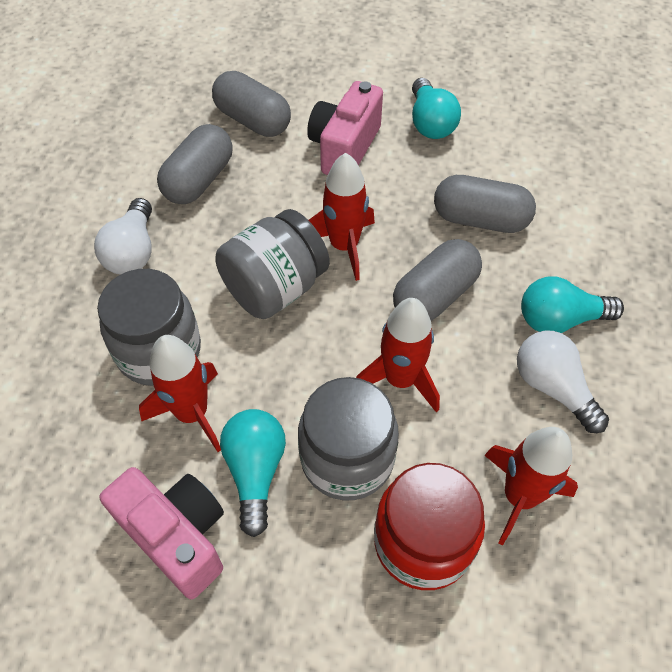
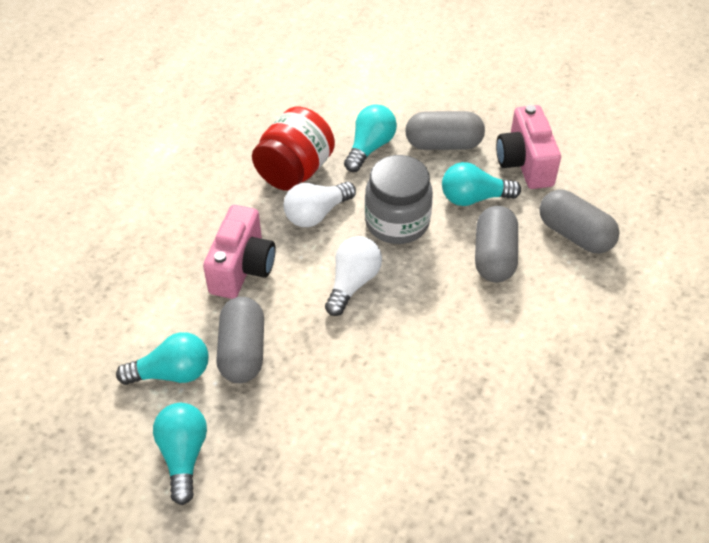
grey jar: [97,269,201,386] [215,209,330,319] [298,377,399,500] = 3 -> [365,155,433,244] = 1
red rocket: [139,335,221,452] [309,153,375,281] [356,298,440,413] [484,427,578,545] = 4 -> none = 0
turquoise light bulb: [220,409,286,537] [412,78,461,139] [521,276,624,333] = 3 -> [116,332,209,385] [153,403,207,505] [344,104,397,172] [442,162,521,206] = 4

